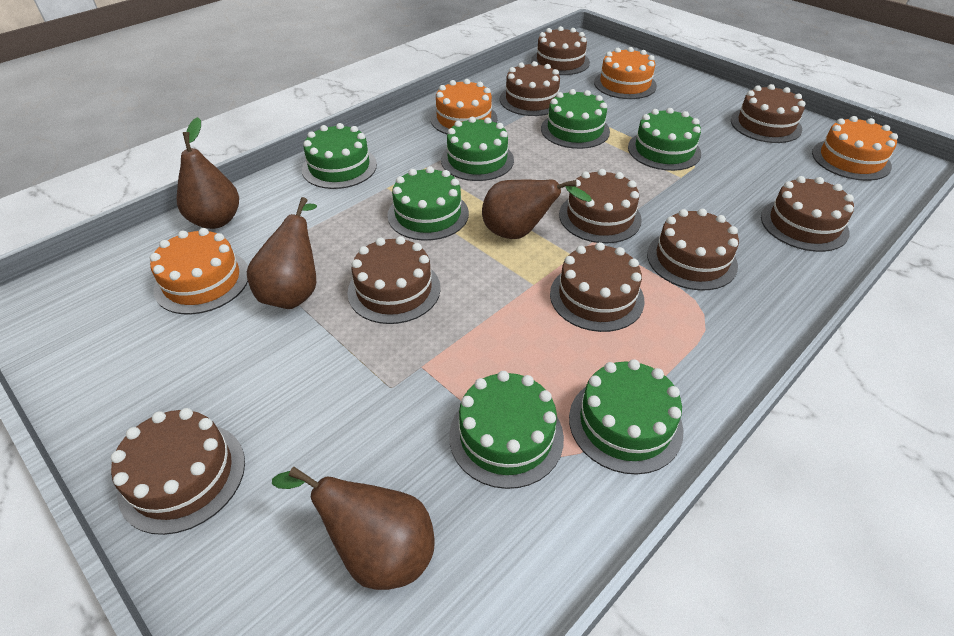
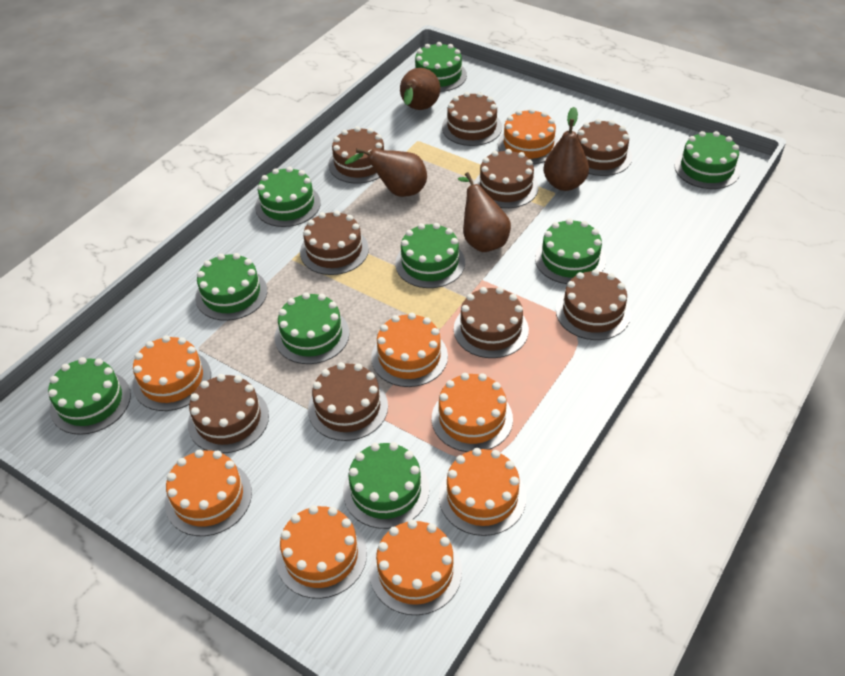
green cake: [302,123,377,189] [387,166,469,241] [441,117,514,181] [449,371,564,489] [541,89,610,149] [569,359,684,474] [628,108,701,171] = 7 -> [48,357,131,435] [195,253,267,321] [255,166,321,227] [275,292,349,364] [343,442,429,529] [395,223,465,288] [414,42,467,92] [535,218,606,284] [674,131,740,189] = 9
orange cake: [150,228,248,314] [431,79,498,134] [594,47,657,99] [812,116,898,181] = 4 -> [133,335,211,411] [165,449,252,536] [276,505,367,599] [370,520,462,615] [371,313,448,387] [432,373,513,452] [439,448,526,536] [498,108,559,164] = 8

